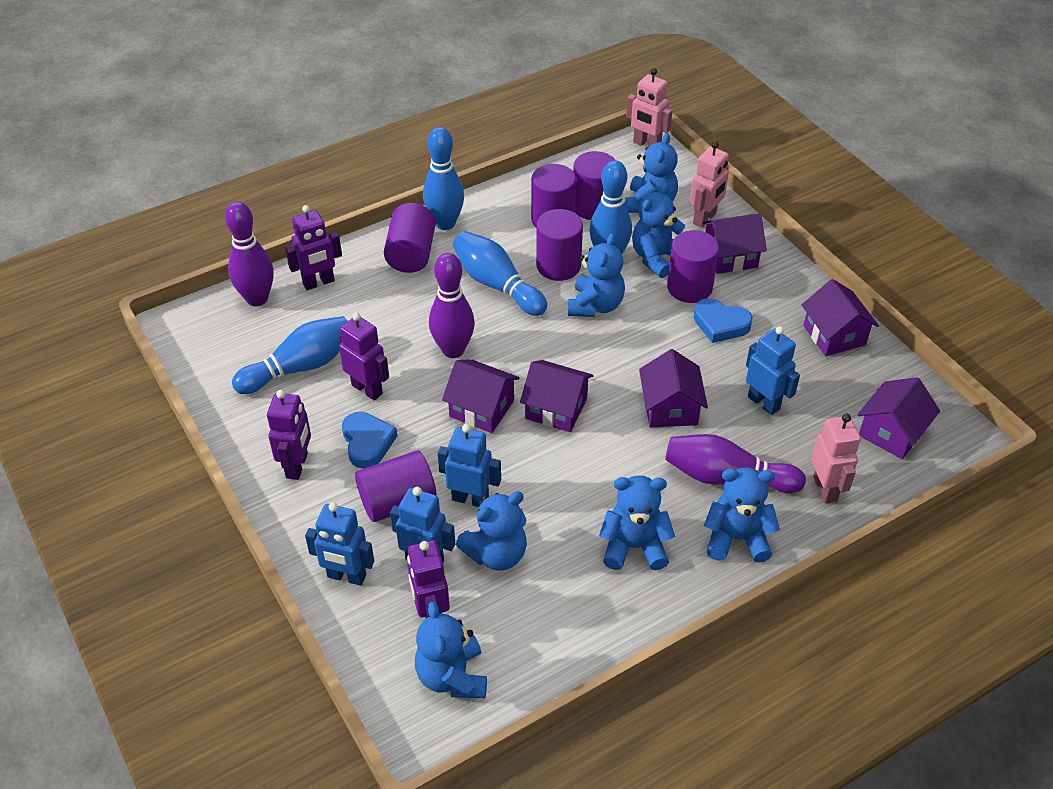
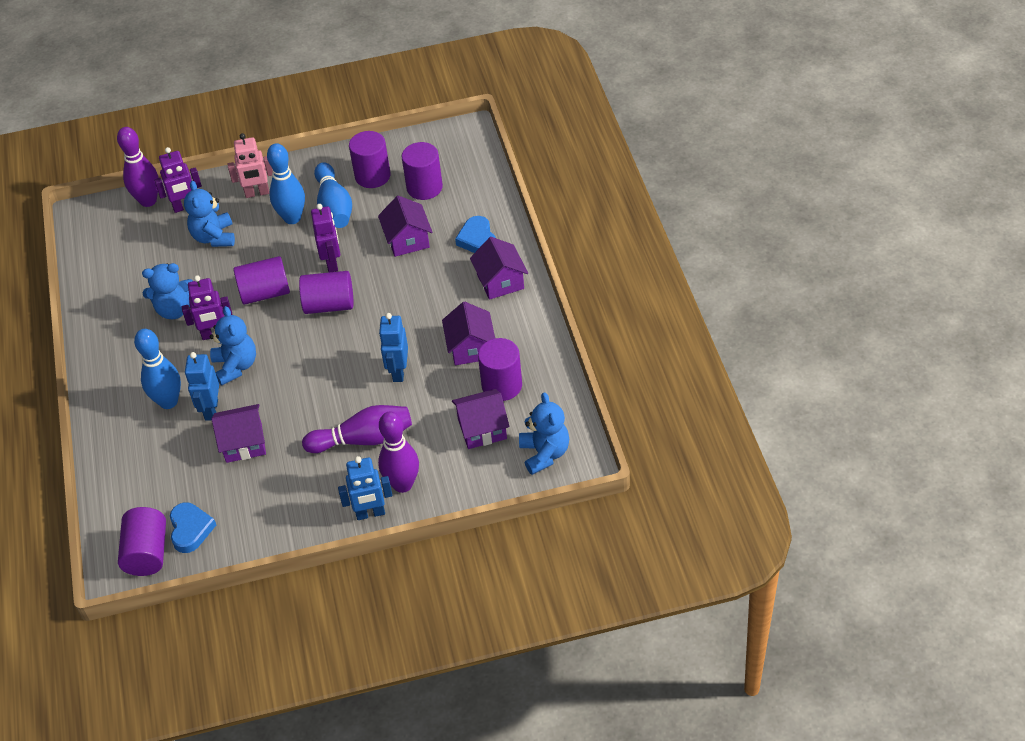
blue bowling pin: [232,316,348,394] [423,127,464,230] [453,231,547,316] [589,160,632,253] = 4 -> [134,329,181,409] [267,143,305,224] [314,162,352,228] = 3
blue robot: [305,502,374,586] [390,487,455,562] [438,424,501,507] [746,326,800,415] = 4 -> [185,352,219,421] [338,456,392,520] [379,313,408,382] = 3
blue teddy bear: [415,602,487,698] [456,491,527,571] [568,233,625,317] [599,475,675,570] [625,133,678,213] [632,183,685,278] [704,467,780,563] = 7 -> [142,263,193,319] [184,181,235,247] [209,306,256,386] [519,392,569,475] = 4
pink robot: [626,68,672,147] [690,141,729,228] [811,414,861,504] = 3 -> [227,133,273,198] = 1
purple house: [442,359,520,433] [520,360,594,432] [639,349,708,428] [702,213,767,274] [802,279,879,356] [857,377,940,459] = 6 -> [211,404,266,463] [378,195,432,257] [442,301,495,365] [452,389,509,449] [470,237,528,300] = 5
purple robot: [267,390,311,480] [285,205,342,290] [339,313,389,401] [407,540,450,619] = 4 -> [154,147,202,213] [182,275,232,340] [311,204,340,272] = 3

